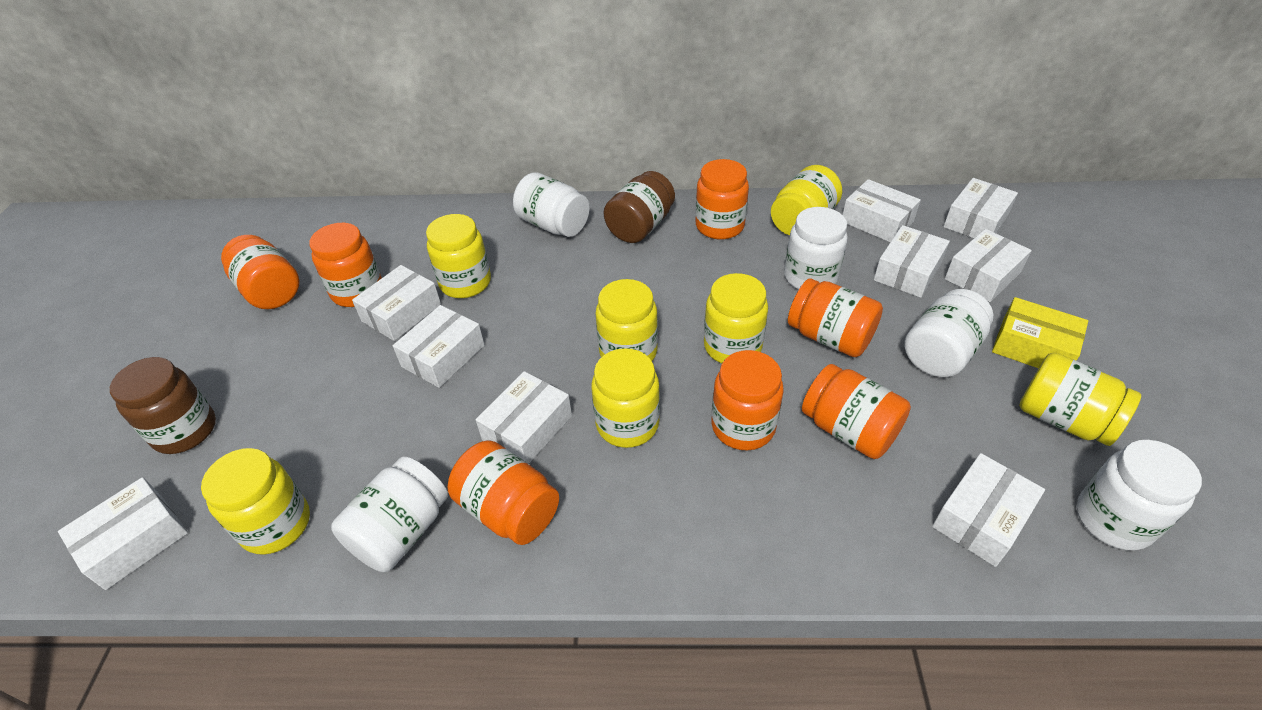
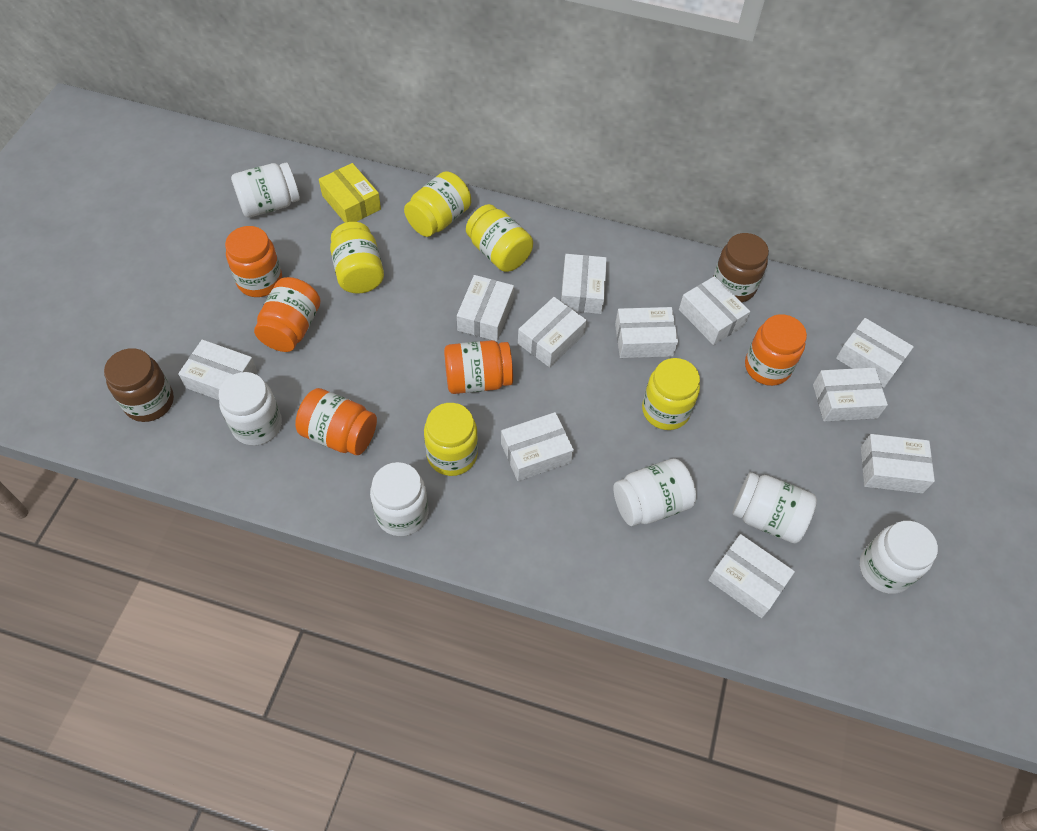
orange jar: [221,235,300,309] [309,223,382,307] [448,440,559,545] [695,159,749,240] [711,350,784,450] [788,278,883,357] [802,364,911,459] = 7 -> [225,226,282,297] [254,277,321,352] [295,388,377,455] [444,340,513,394] [745,314,807,386] = 5
white box: [58,477,188,590] [352,265,441,341] [393,305,485,388] [476,371,572,464] [843,179,921,242] [874,225,950,298] [932,453,1045,567] [943,178,1018,238] [945,229,1032,302] = 9 -> [178,339,258,400] [457,275,514,341] [501,412,574,481] [518,297,587,367] [561,254,607,314] [615,307,678,358] [679,276,750,345] [708,534,795,618] [813,367,888,422] [836,318,914,388] [861,434,935,493] = 11
white jar: [331,456,448,572] [513,172,590,237] [784,207,848,290] [904,289,993,377] [1076,440,1202,551] = 5 -> [219,372,282,446] [231,162,300,218] [370,462,428,536] [613,458,696,526] [732,472,817,544] [860,521,938,594] = 6
yellow jar: [201,448,310,555] [426,214,491,298] [591,348,660,448] [596,279,658,361] [704,273,768,363] [771,165,842,236] [1019,353,1141,446] = 7 -> [330,222,384,294] [404,171,471,237] [424,403,478,476] [466,204,533,272] [642,358,700,430] = 5

